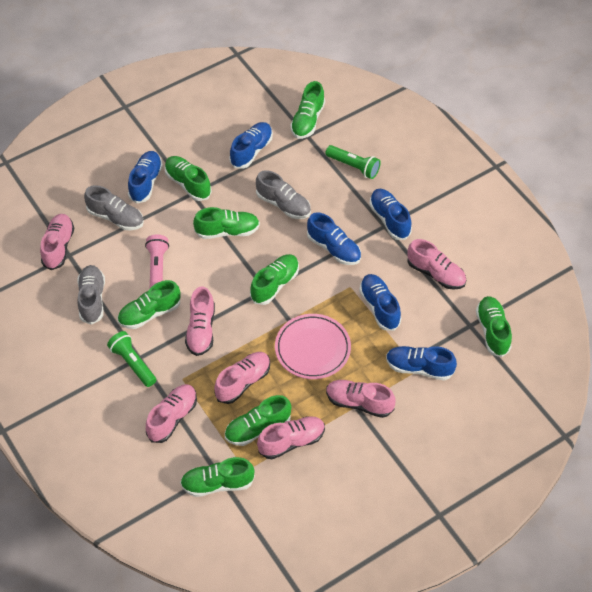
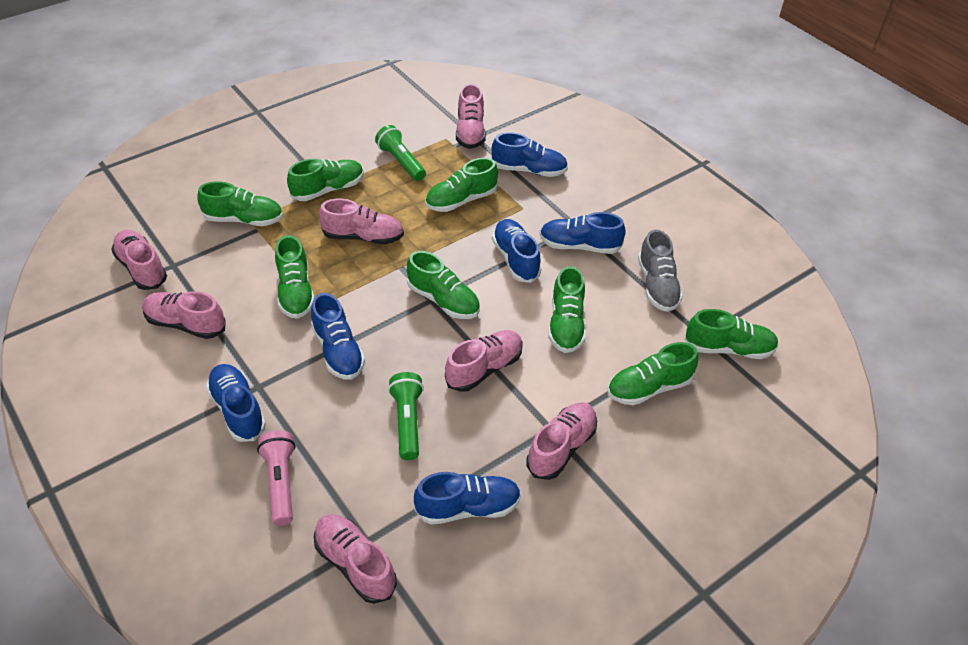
grey shoe: [77,265,105,325] [84,185,144,230] [256,170,311,219] = 3 -> [638,230,683,312] = 1
pink plate: [275,314,351,379] = 1 -> none = 0

